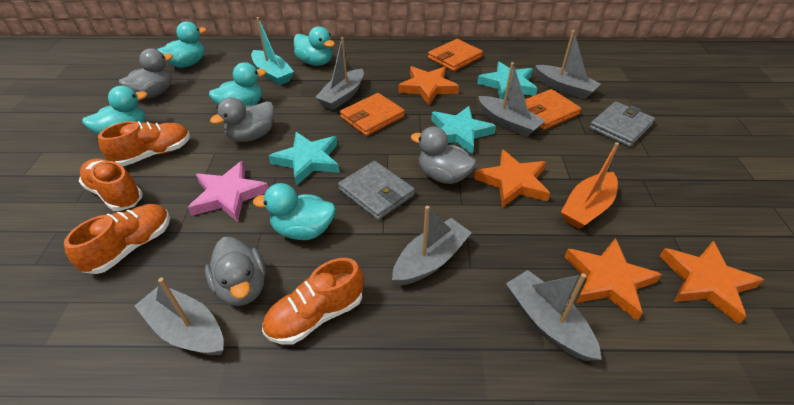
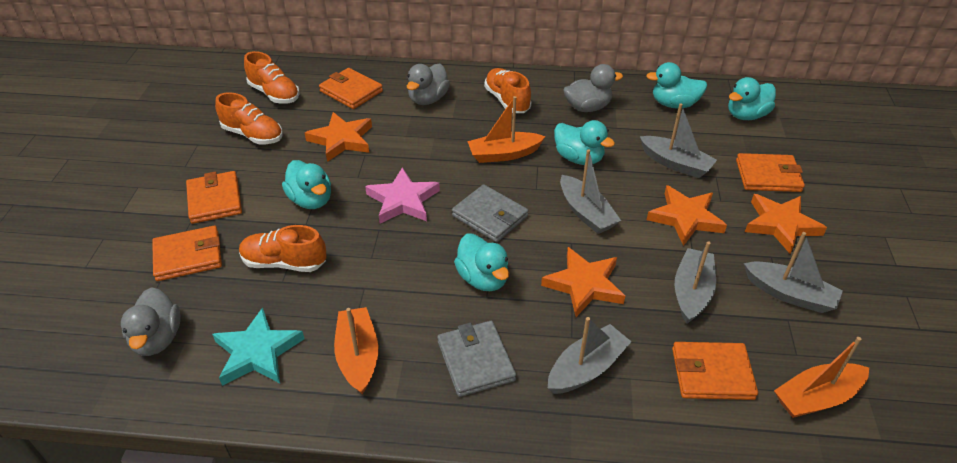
grey boat: [135,278,223,355] [315,37,364,110] [392,206,472,285] [478,62,545,137] [506,270,602,361] [535,30,601,99] = 6 -> [548,317,631,394] [560,149,621,234] [640,103,717,178] [675,241,716,324] [744,232,843,313] = 5
grey duck: [119,48,173,99] [205,237,266,306] [210,97,274,142] [411,126,476,184] = 4 -> [121,287,181,356] [407,64,450,105] [563,64,623,112] = 3
orange boat: [561,142,619,229] = 1 -> [334,307,378,394] [467,96,546,163] [774,337,869,418] = 3
orange wallet: [340,93,405,136] [428,39,483,71] [525,89,581,130] = 3 -> [152,226,222,281] [186,171,242,224] [319,68,383,109] [672,342,758,400] [736,153,805,192] = 5
turquoise boat: [251,17,294,85] = 1 -> none = 0
turquoise star: [269,132,339,186] [431,106,496,154] [477,62,538,99] = 3 -> [212,307,305,386] = 1

